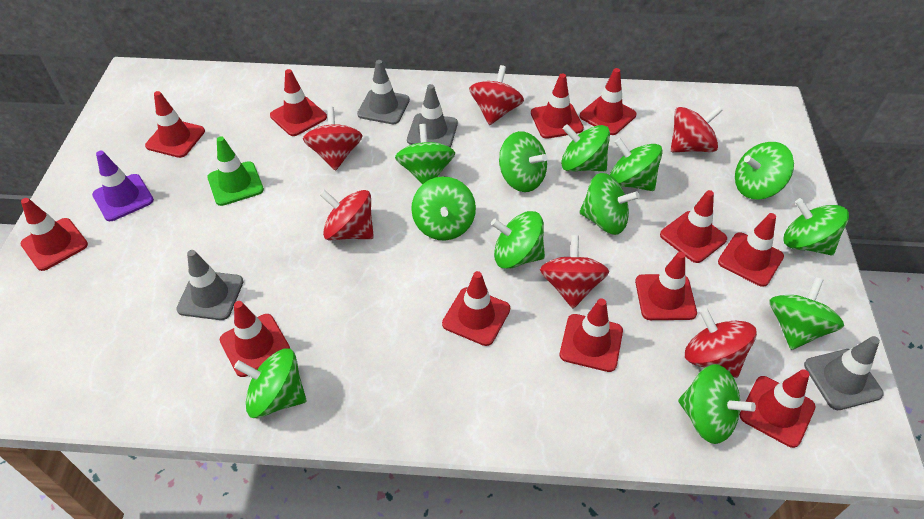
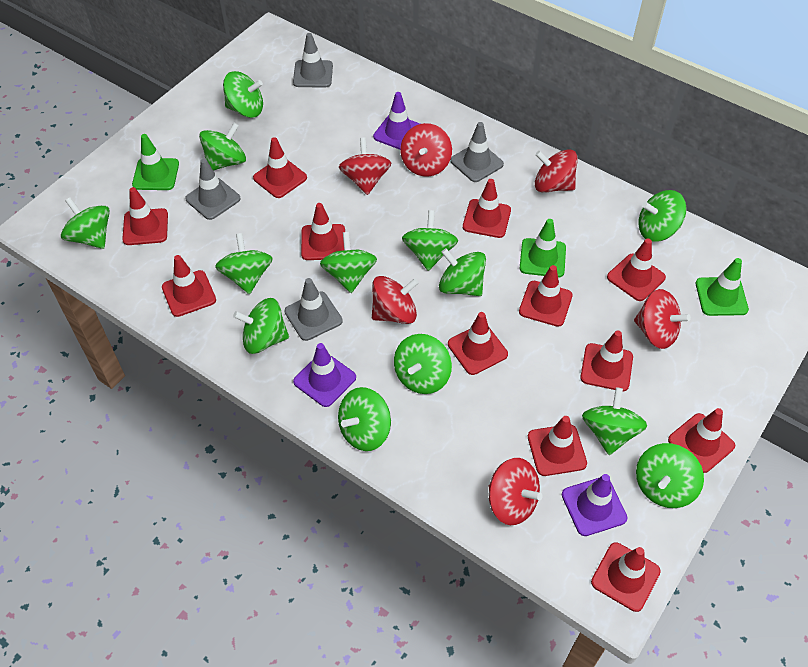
green spinning top: [234,349,306,418] [395,124,455,184] [411,177,476,241] [491,211,545,269] [499,131,547,192] [561,124,610,172] [579,173,640,235] [610,138,663,191] [678,364,756,444] [735,142,794,200] [769,277,844,350] [784,198,849,255] = 12 -> [61,197,110,249] [199,123,246,171] [215,233,273,294] [223,71,263,118] [233,298,289,354] [320,232,377,293] [338,387,391,451] [394,334,452,394] [402,210,458,271] [439,248,486,296] [582,387,647,455] [636,443,704,508] [638,190,686,242] = 13
green traffic cone: [207,136,264,206] = 1 -> [132,134,179,190] [520,219,566,277] [696,258,749,316] = 3
purple traffic cone: [92,151,154,221] = 1 -> [293,343,356,407] [373,92,420,150] [562,474,628,536] = 3

